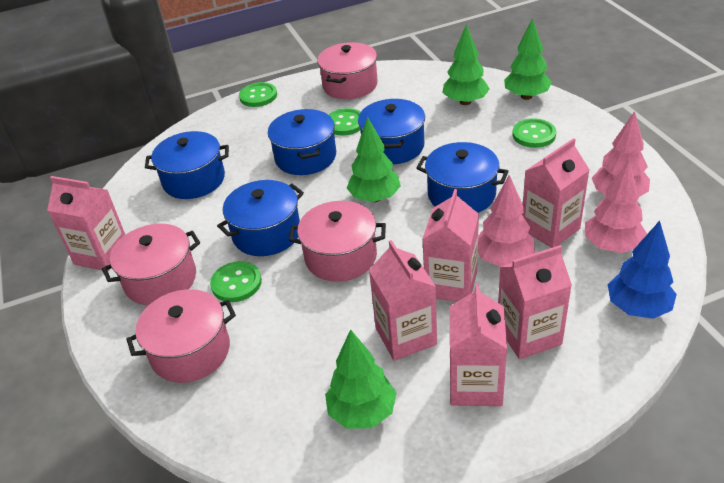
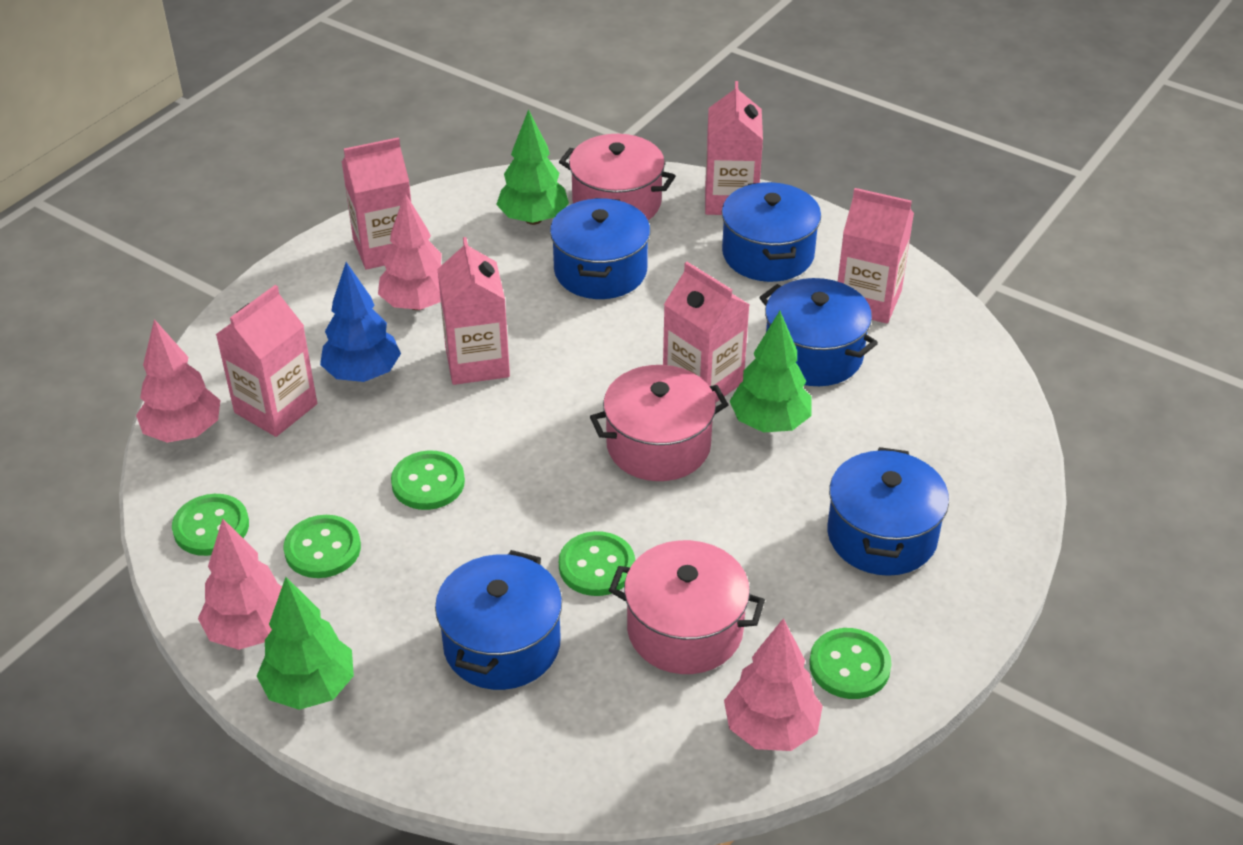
green button: [210,261,262,302] [239,82,277,107] [328,108,361,135] [512,118,556,148] = 4 -> [172,494,249,556] [283,515,361,578] [391,451,465,510] [559,531,635,596] [809,628,892,699] = 5
green tree: [325,329,397,429] [347,117,401,202] [442,24,490,105] [504,18,552,100] = 4 -> [257,577,354,710] [496,109,569,225] [730,311,811,433] = 3
pink pot: [102,224,200,305] [126,289,236,383] [289,201,386,282] [317,42,378,99] = 4 -> [559,134,675,220] [590,365,729,481] [609,540,765,674] = 3
pink tree: [478,175,535,267] [585,160,647,253] [592,111,650,197] = 3 -> [136,319,221,443] [198,518,282,650] [378,193,442,310] [724,618,823,751] = 4

